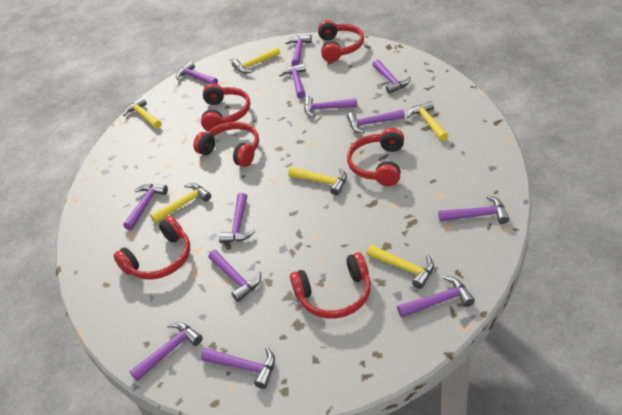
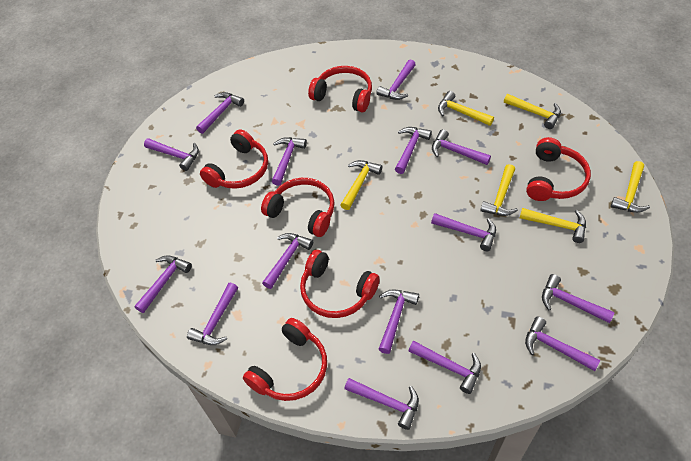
purple hammer: [123,184,168,230] [130,322,202,381] [176,61,218,84] [201,347,275,389] [208,250,261,302] [219,193,256,243] [279,63,306,99] [285,35,312,66] [304,96,357,117] [347,109,405,133] [372,60,411,94] [397,276,475,318] [438,195,509,224] = 13 -> [134,255,192,313] [144,138,199,171] [187,283,238,345] [196,92,244,134] [262,233,313,289] [272,137,307,186] [344,378,419,430] [376,59,416,100] [379,289,419,354] [395,127,432,174] [409,341,481,394] [431,213,496,251] [432,129,491,165] [525,317,600,371] [542,274,615,323] = 15

